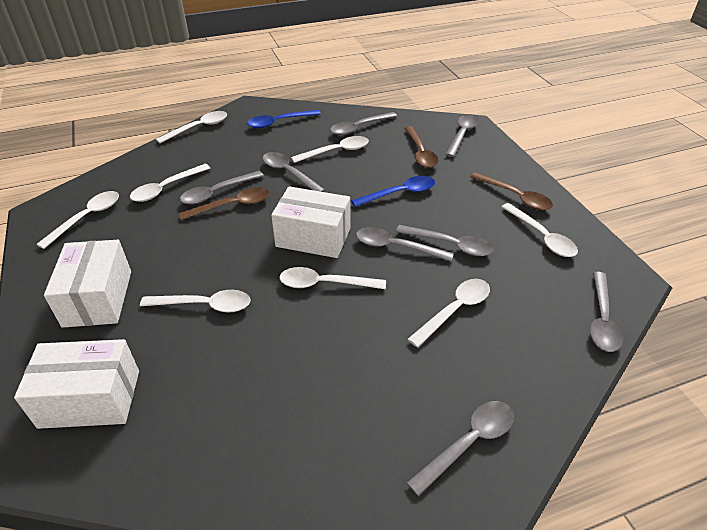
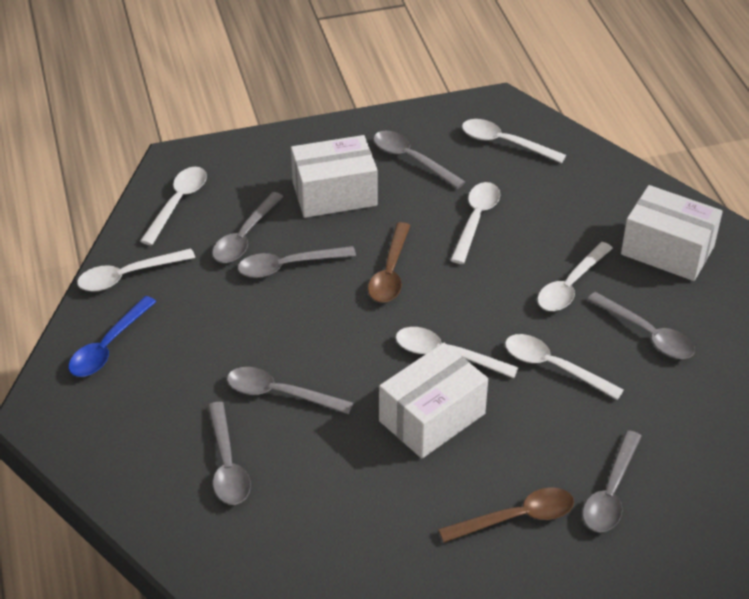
blue spoon: [247,110,321,128] [351,176,435,207] = 2 -> [68,296,156,377] = 1
brown spoon: [179,187,270,220] [404,126,438,168] [470,172,553,210] = 3 -> [368,222,411,302] [438,487,574,543] = 2
grey spoon: [180,171,264,204] [262,152,325,192] [330,112,397,135] [356,227,454,261] [396,225,493,256] [407,401,514,496] [445,114,479,157] [590,272,623,352] = 8 -> [208,402,251,505] [212,192,284,263] [227,367,353,414] [238,246,356,278] [373,131,465,189] [583,430,642,532] [587,292,695,359] = 7
white spoon: [36,191,119,249] [130,164,210,202] [140,290,250,313] [156,111,227,143] [279,267,386,289] [291,136,369,163] [408,279,490,347] [502,203,578,257] = 8 -> [77,248,195,291] [140,167,207,246] [396,327,519,378] [451,182,500,264] [462,119,566,163] [505,334,624,400] [537,242,613,311] = 7

